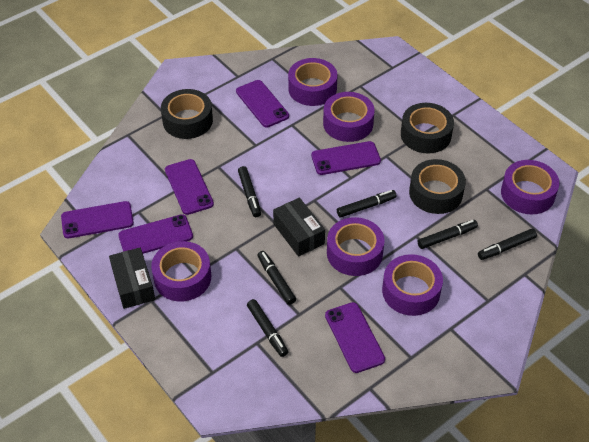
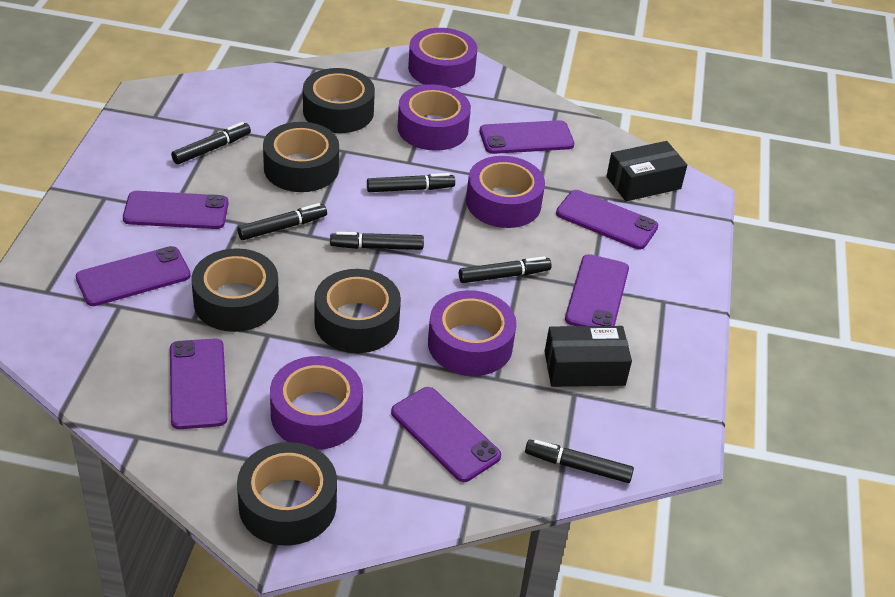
black tape: [161,89,213,139] [401,103,454,154] [409,159,466,214] = 3 -> [192,248,279,332] [237,442,337,546] [263,122,339,192] [303,68,375,133] [314,269,401,353] = 5
purple phone: [61,201,134,238] [118,214,193,254] [165,159,214,215] [236,80,289,127] [311,141,381,175] [325,302,385,373] = 6 -> [76,246,191,306] [123,191,228,229] [170,338,228,429] [391,387,501,482] [480,120,574,154] [556,190,658,249] [565,254,629,326] = 7
purple tape: [151,241,211,302] [288,58,337,106] [323,92,375,142] [327,217,385,276] [382,254,443,316] [501,160,559,214] = 6 -> [270,356,363,450] [397,84,471,151] [408,28,477,88] [428,290,517,376] [466,156,545,228] = 5

